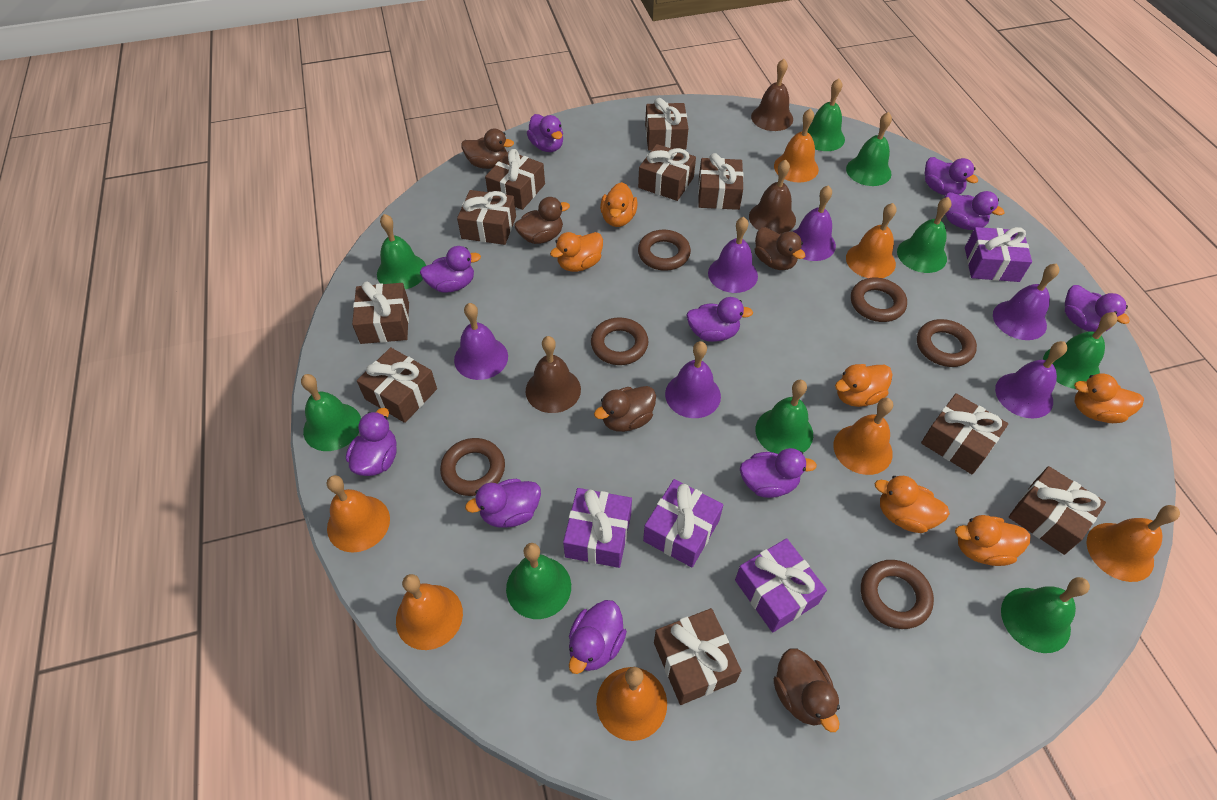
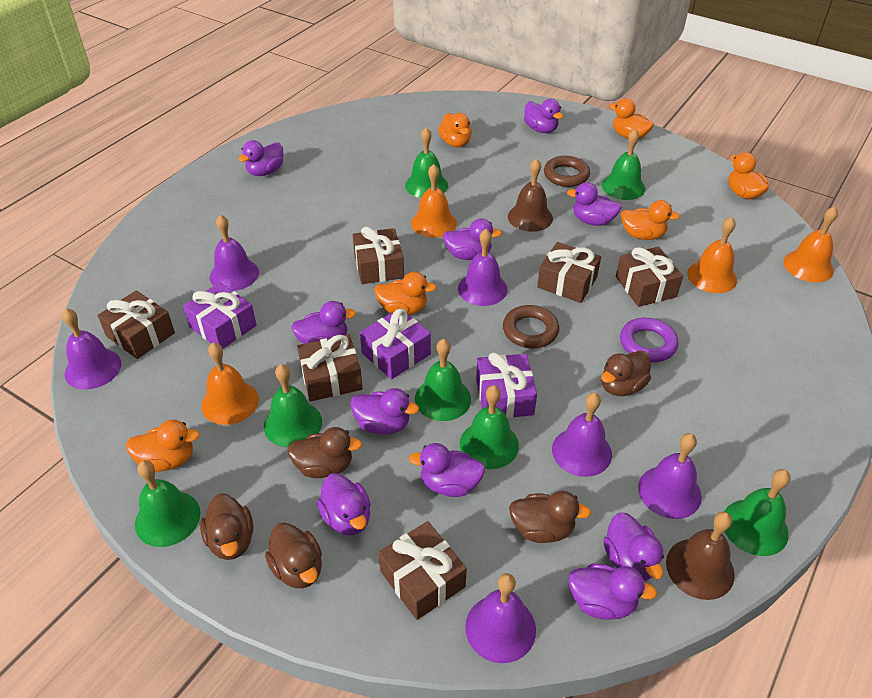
brown bell: [525,336,581,413] [749,159,796,234] [751,59,793,131] = 3 -> [508,158,553,232] [666,512,735,600] = 2
brown gift: [352,281,409,344] [357,347,437,423] [457,190,516,245] [485,149,545,210] [638,144,696,201] [645,98,688,150] [654,608,742,705] [698,153,743,210] [921,393,1008,474] [1009,466,1106,555] = 10 -> [98,290,175,359] [297,334,363,401] [353,227,404,284] [378,521,467,620] [537,242,601,303] [616,247,683,307] = 6
brown ring: [440,438,505,496] [591,317,648,365] [638,230,691,271] [851,278,907,322] [861,560,934,629] [917,319,977,367] = 6 -> [503,305,559,348] [544,156,590,187] = 2
green bell: [301,374,361,451] [377,214,426,289] [506,543,571,619] [756,380,813,454] [807,78,845,151] [846,112,892,186] [897,197,951,273] [1001,577,1090,653] [1043,312,1118,389] = 9 -> [135,460,200,547] [264,364,322,447] [405,127,448,198] [415,339,471,421] [460,385,519,469] [602,129,645,200] [724,469,790,556] = 7
orange bell: [327,475,390,552] [396,574,463,650] [596,667,667,741] [774,108,819,183] [833,398,893,475] [846,203,897,278] [1087,505,1180,582] = 7 -> [201,342,259,425] [411,164,457,238] [687,217,737,293] [783,206,838,283] = 4
purple gift: [563,488,632,568] [643,479,723,567] [735,538,827,632] [965,227,1032,282] = 4 -> [183,282,257,349] [360,308,431,379] [476,352,537,418] = 3
purple ring: none = 0 -> [620,318,678,362] = 1

